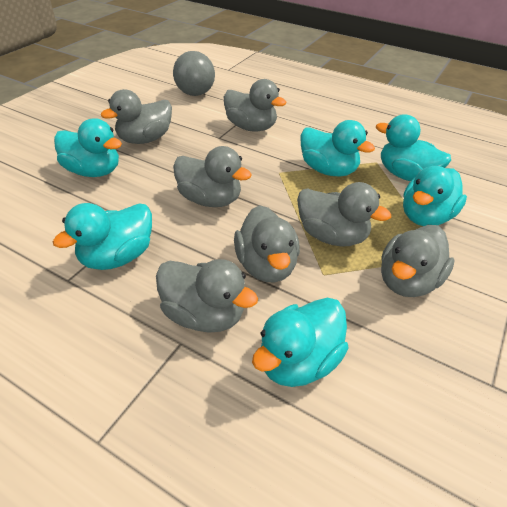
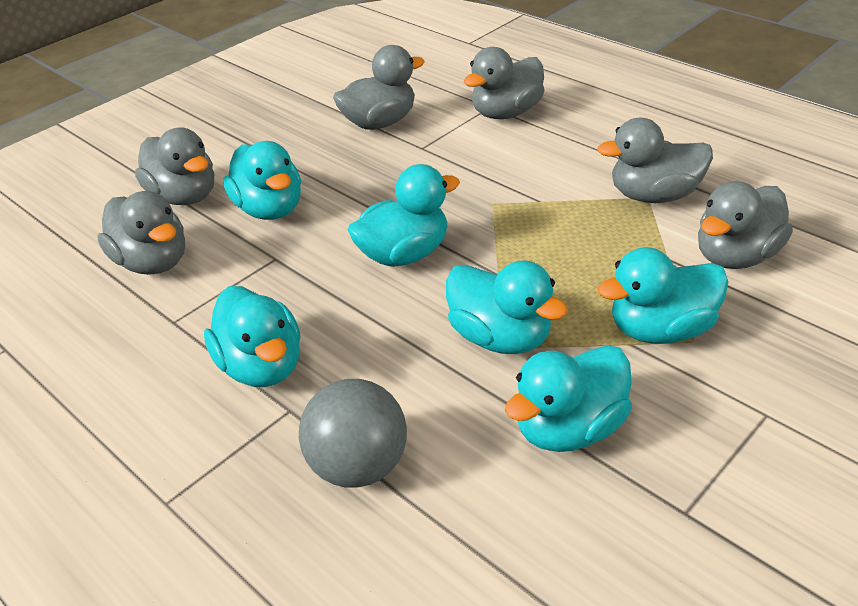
grey duck: [101,89,172,144] [156,259,258,333] [173,146,252,207] [224,79,287,132] [234,205,300,282] [297,182,391,247] [381,225,455,297] = 7 -> [97,191,185,275] [135,127,214,205] [333,45,425,130] [464,47,545,119] [597,118,713,203] [698,181,793,269] = 6

